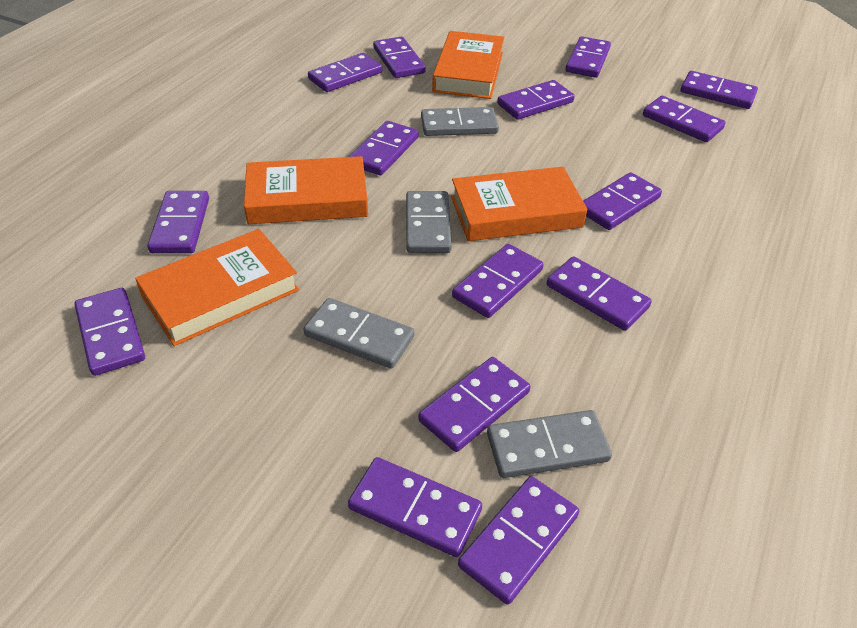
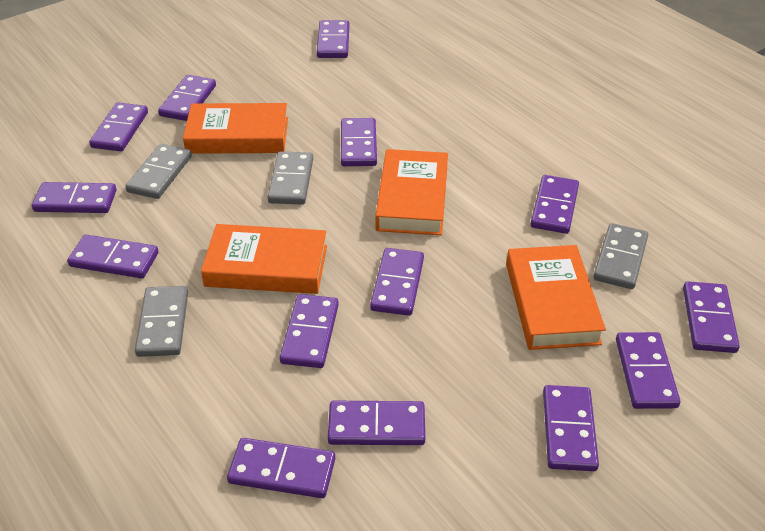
purple domino: [74,288,145,376] [147,191,209,253] [308,53,382,92] [348,457,482,557] [349,121,419,175] [373,37,426,78] [418,357,530,452] [452,244,544,318] [458,476,579,605] [497,80,575,120] [547,256,652,331] [565,36,611,78] [583,172,662,230] [643,96,725,142] [681,71,758,109] = 15 -> [32,182,117,213] [67,235,159,278] [89,102,148,151] [158,75,216,121] [227,438,335,498] [280,294,339,368] [317,20,349,58] [328,401,425,445] [341,118,377,166] [370,248,424,316] [531,175,579,234] [543,385,599,471] [616,332,680,409] [683,281,740,353] = 14

